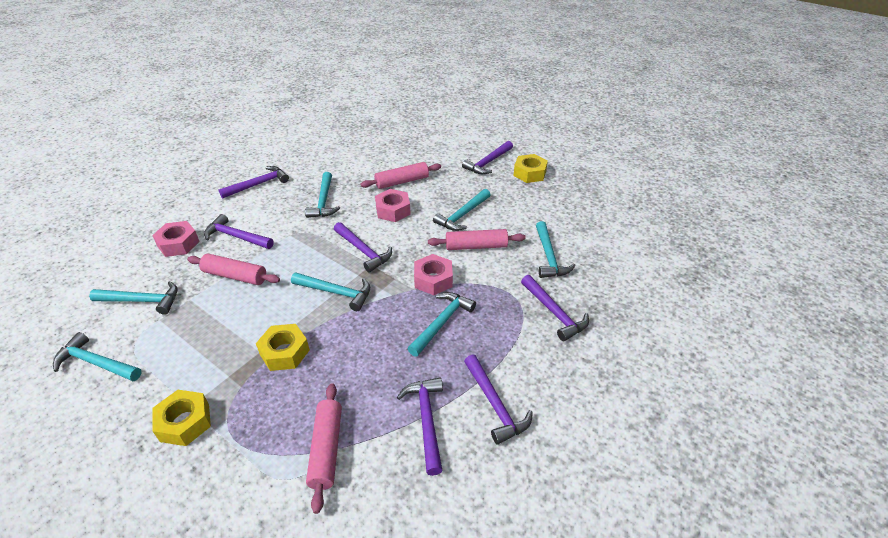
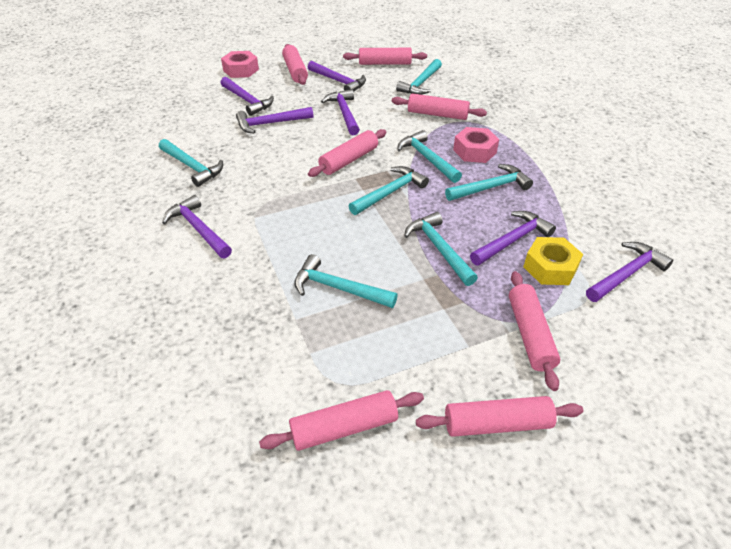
pink nut: [152,221,200,257] [375,189,411,222] [414,254,453,295] = 3 -> [221,51,259,78] [453,127,499,163] = 2
pink rolling pin: [187,253,280,285] [306,383,342,514] [360,162,441,189] [428,229,526,250] = 4 -> [259,390,424,451] [282,44,308,85] [308,129,386,177] [343,48,427,65] [392,93,487,120] [416,396,583,437] [509,271,560,391] = 7
yellow nut: [152,390,211,446] [256,324,310,371] [514,154,548,183] = 3 -> [523,237,583,285] = 1

